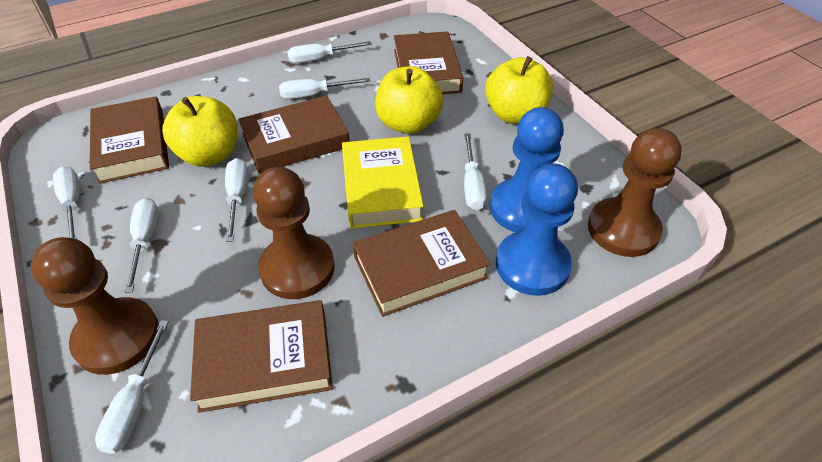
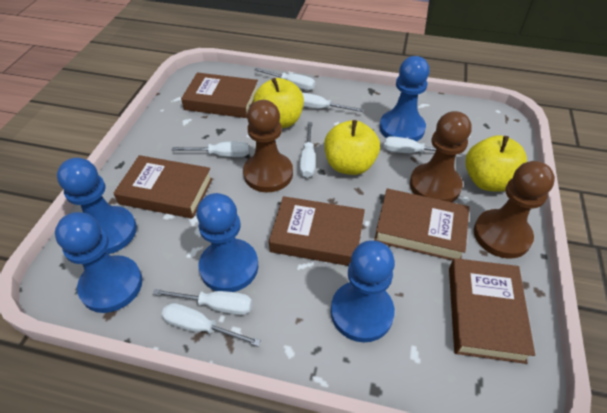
blue pawn: [490,107,564,232] [496,163,578,296] = 2 -> [55,212,143,313] [57,158,137,254] [196,193,258,292] [331,240,395,342] [379,56,429,142] = 5
yellow book: [342,136,423,228] = 1 -> none = 0

